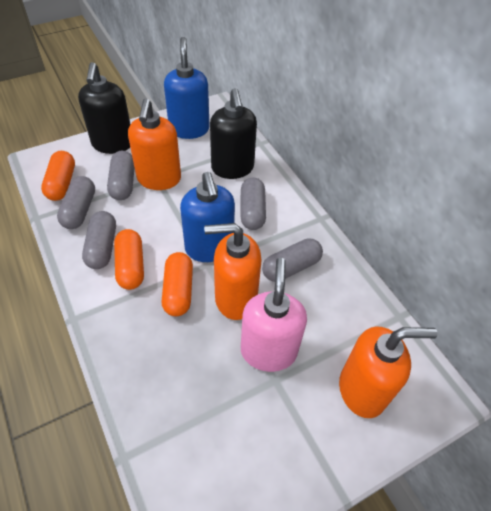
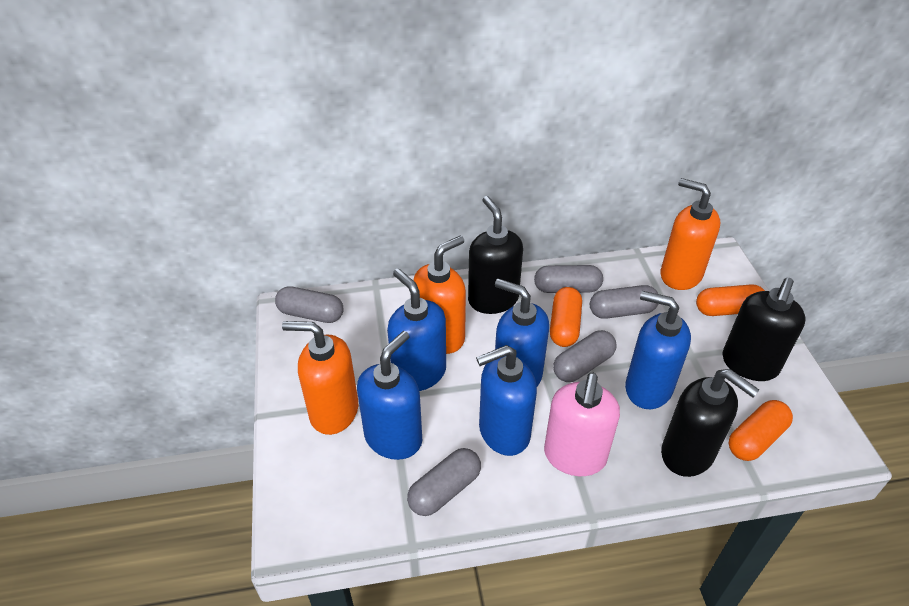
black soap dispenser: [78,62,131,154] [210,88,257,179] = 2 -> [468,196,523,314] [661,369,759,477] [722,278,806,381] = 3
blue soap dispenser: [164,37,209,139] [180,172,235,262] = 2 -> [357,331,422,460] [387,268,446,391] [476,345,537,456] [495,279,549,386] [625,291,691,409] = 5

